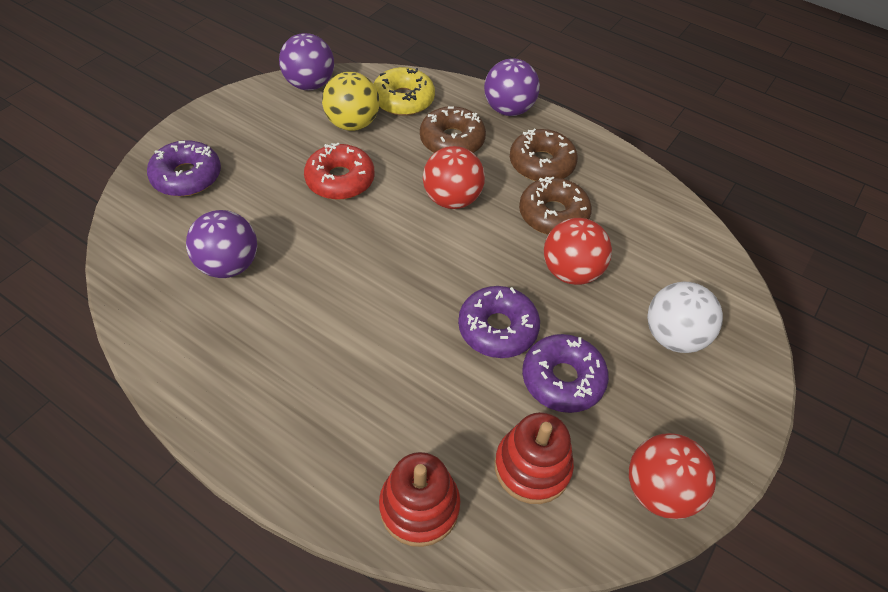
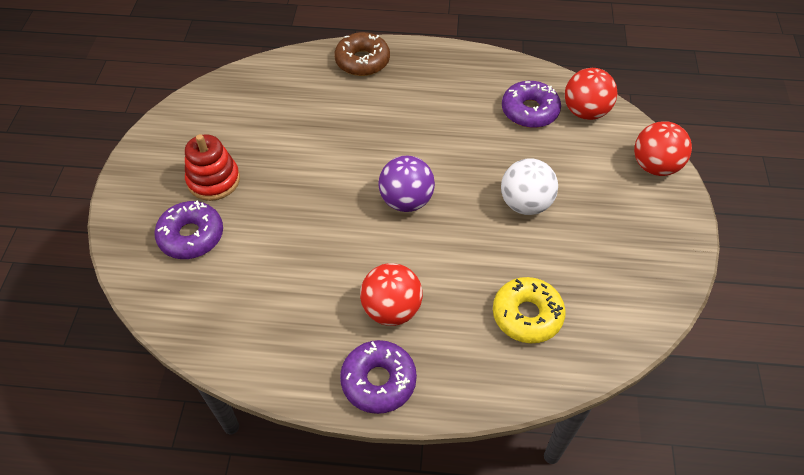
brown donut: [420,106,486,153] [510,129,578,181] [519,177,592,235] = 3 -> [334,32,390,76] = 1
purple ball: [186,210,257,278] [279,33,334,90] [484,58,540,116] = 3 -> [378,156,435,212] = 1
red donut: [304,143,375,200] = 1 -> none = 0
red stacking toy: [379,452,461,547] [495,412,574,504] = 2 -> [185,134,240,201] = 1
yellow ball: [322,72,379,131] = 1 -> none = 0

